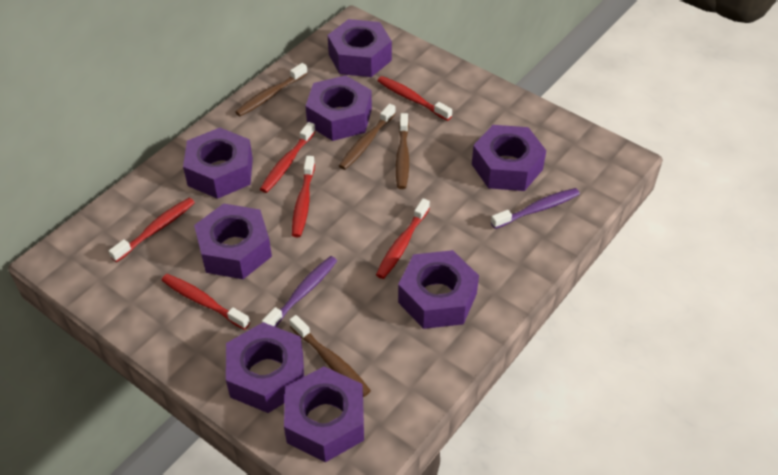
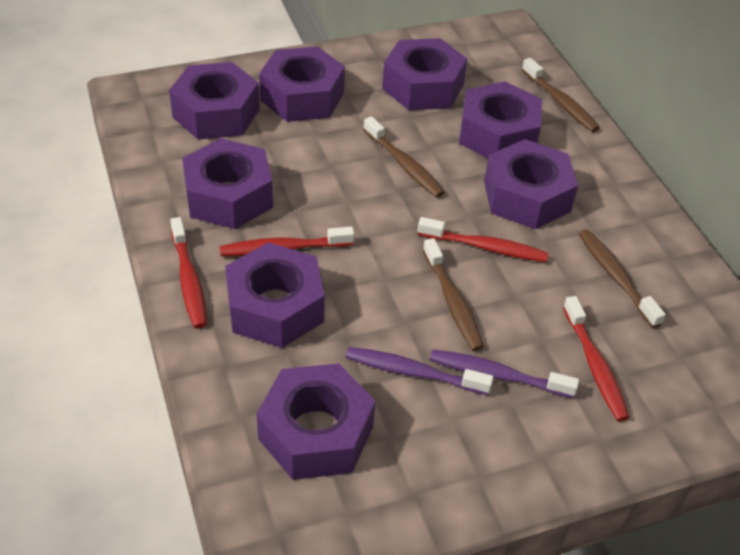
red toothbrush: [109,198,195,262] [161,274,250,330] [260,122,316,193] [292,156,315,237] [376,198,430,279] [377,76,452,121] = 6 -> [170,217,207,329] [220,226,354,256] [418,217,548,262] [563,296,629,422] = 4

